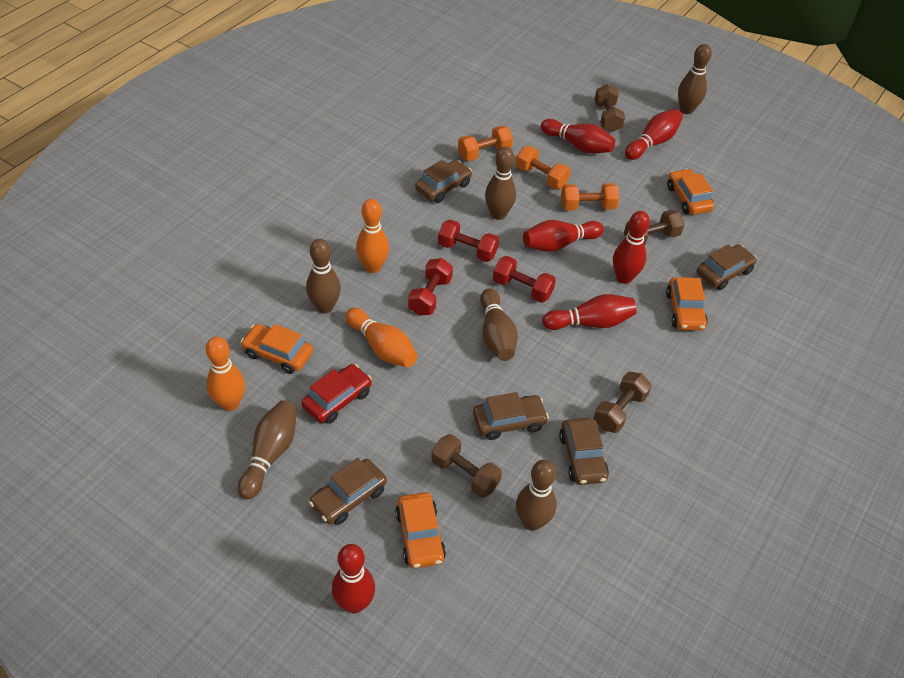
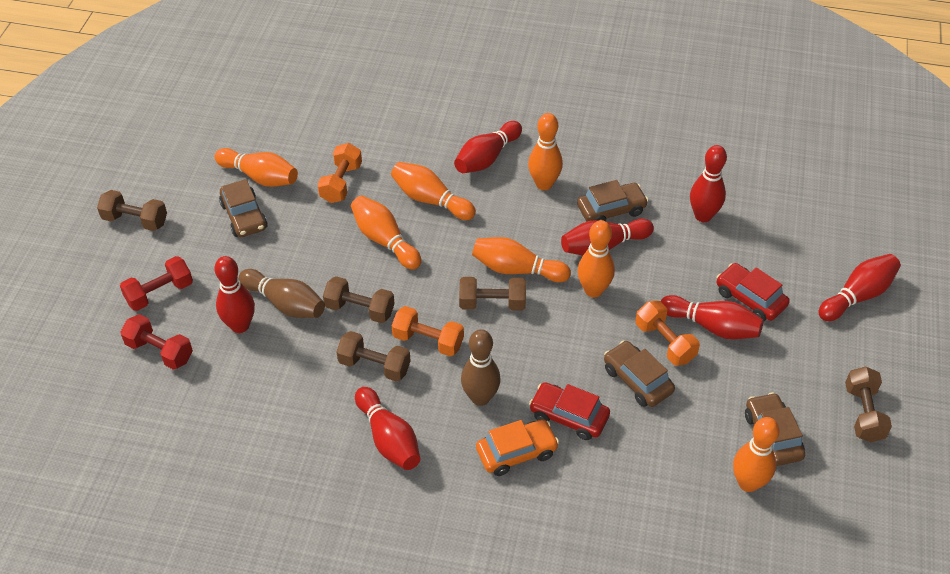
brown bowling pin: [238,400,296,499] [306,239,341,313] [480,288,518,361] [485,147,516,220] [516,459,557,531] [678,44,712,114] = 6 -> [239,269,325,318] [461,329,501,406] = 2
brown car: [309,458,387,525] [415,160,472,203] [473,392,549,440] [559,418,609,485] [697,244,757,290] = 5 -> [219,179,268,237] [577,180,648,221] [604,341,675,407] [745,392,805,466] = 4
brown dumbbell: [431,434,502,498] [594,84,625,132] [594,372,652,433] [624,210,685,244] = 4 -> [97,190,167,231] [323,276,394,323] [336,331,411,382] [459,277,526,311] [845,366,892,442] = 5
orange bowling pin: [206,337,245,411] [345,308,417,367] [356,199,389,273] = 3 -> [215,148,298,187] [351,196,422,270] [391,162,476,220] [472,237,571,282] [528,113,563,190] [577,220,615,297] [733,417,780,492] = 7
orange car: [241,324,313,374] [395,492,446,568] [666,277,708,331] [667,169,714,215] = 4 -> [476,419,559,476] = 1
red bowling pin: [332,544,375,613] [523,220,604,252] [541,119,615,154] [542,294,637,330] [613,211,650,284] [625,109,683,160] = 6 -> [214,256,255,333] [355,387,420,470] [454,121,522,173] [561,219,654,256] [661,295,763,339] [690,145,727,222] [818,254,901,321] = 7
red car: [301,364,372,424] = 1 -> [529,382,610,440] [717,263,790,322] = 2
red dumbbell: [408,258,453,316] [438,219,499,262] [493,256,556,303] = 3 -> [120,256,193,311] [120,314,193,370] = 2

